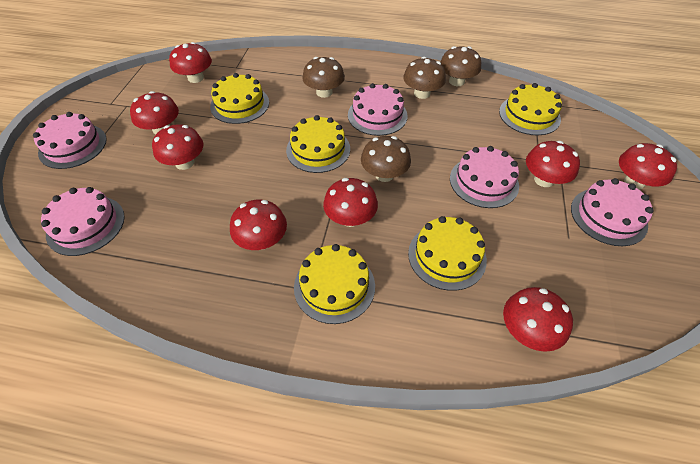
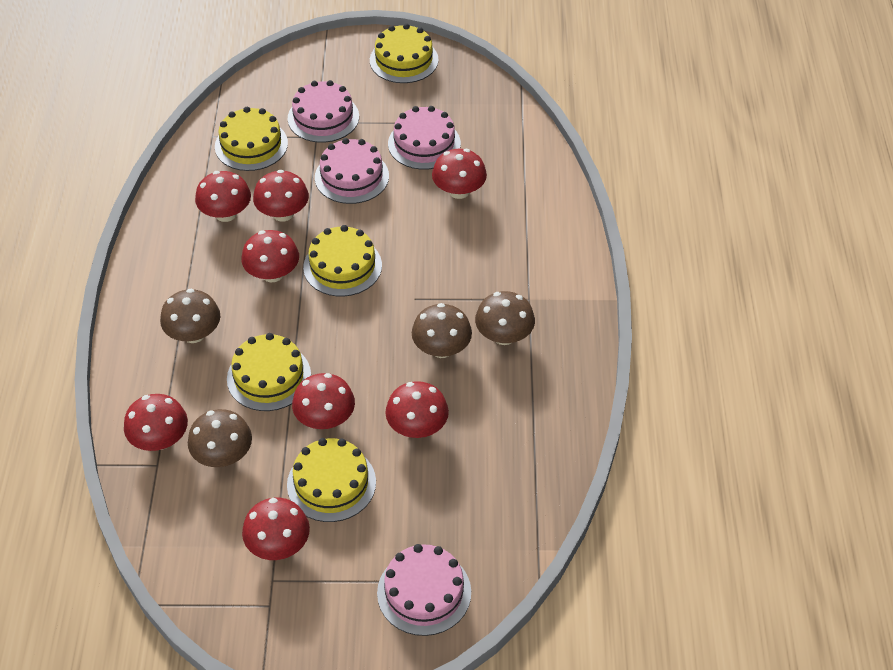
pink cake: [33,112,107,169] [41,187,125,256] [348,83,408,136] [450,146,519,208] [571,178,654,246] = 5 -> [288,80,359,143] [315,138,389,204] [377,544,471,636] [388,106,461,170] = 4

